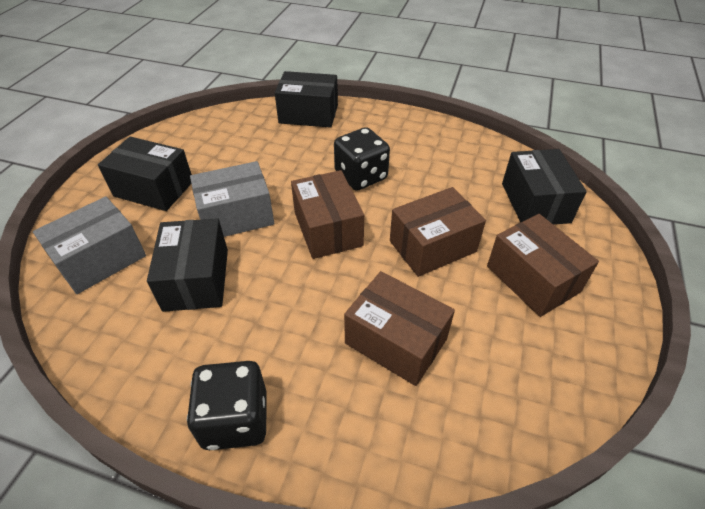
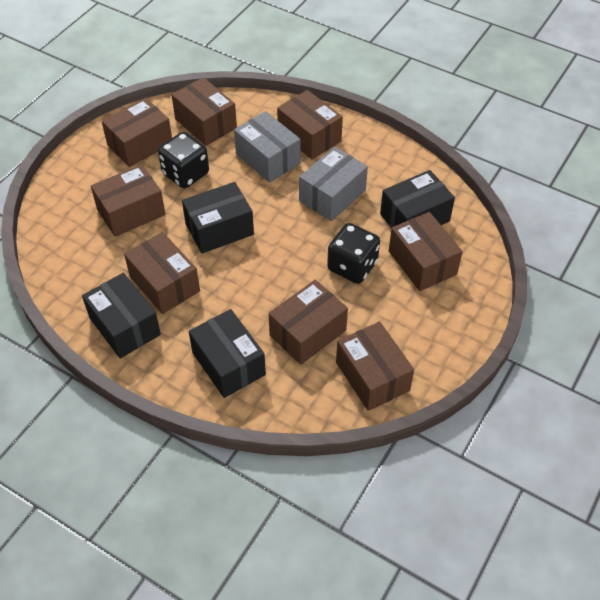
brown box: [291,170,364,259] [344,271,455,386] [390,187,486,277] [487,214,599,317] = 4 -> [91,164,166,237] [102,98,172,167] [124,232,200,314] [172,77,237,146] [269,280,348,365] [277,90,343,160] [336,322,414,411] [389,212,463,291] = 8

